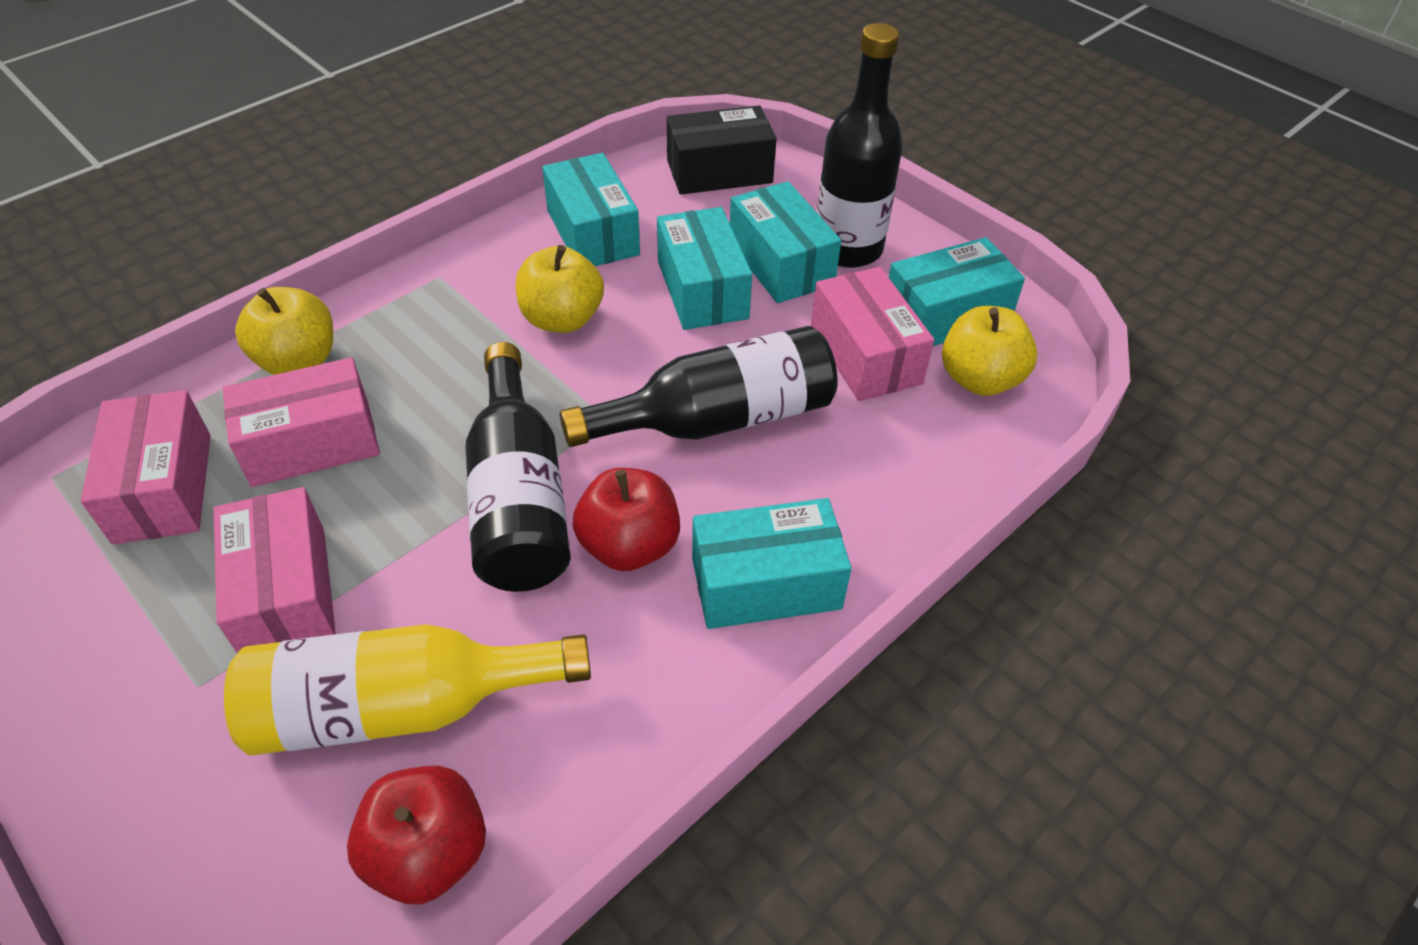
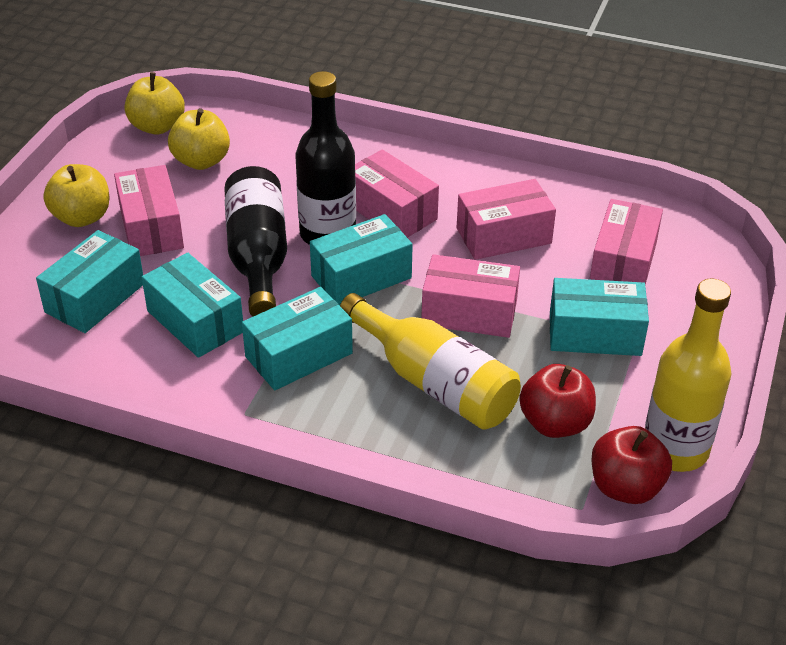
black bottle: [465,342,571,592] [560,326,837,447] [817,23,903,268] = 3 -> [224,166,287,317] [295,71,356,245] = 2
black box: [667,105,776,195] = 1 -> none = 0
pink box: [81,390,211,545] [214,487,336,653] [222,357,380,487] [811,267,934,401] = 4 -> [114,165,184,256] [355,149,439,238] [421,254,520,338] [457,179,556,260] [590,199,663,285] = 5
yellow bottle: [224,624,591,756] = 1 -> [340,293,521,429] [645,279,731,472] = 2

